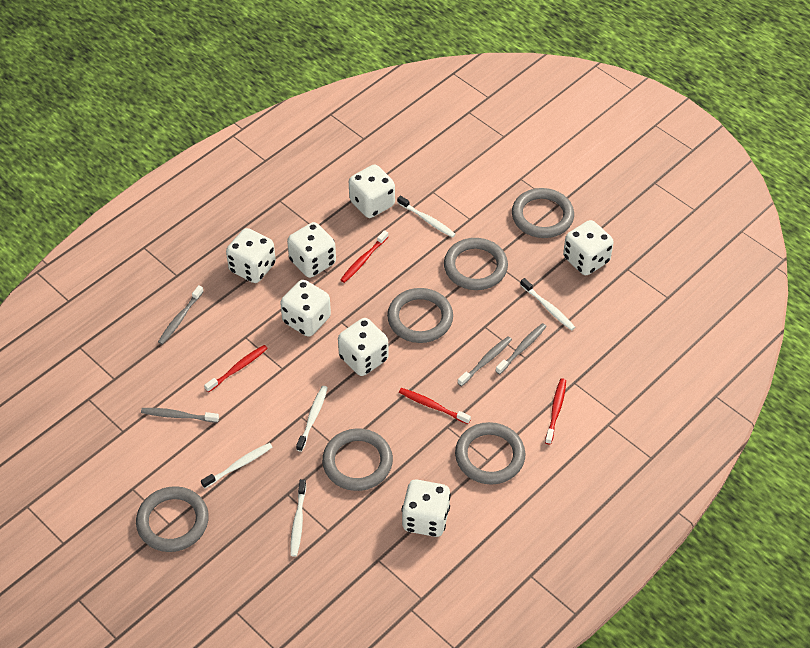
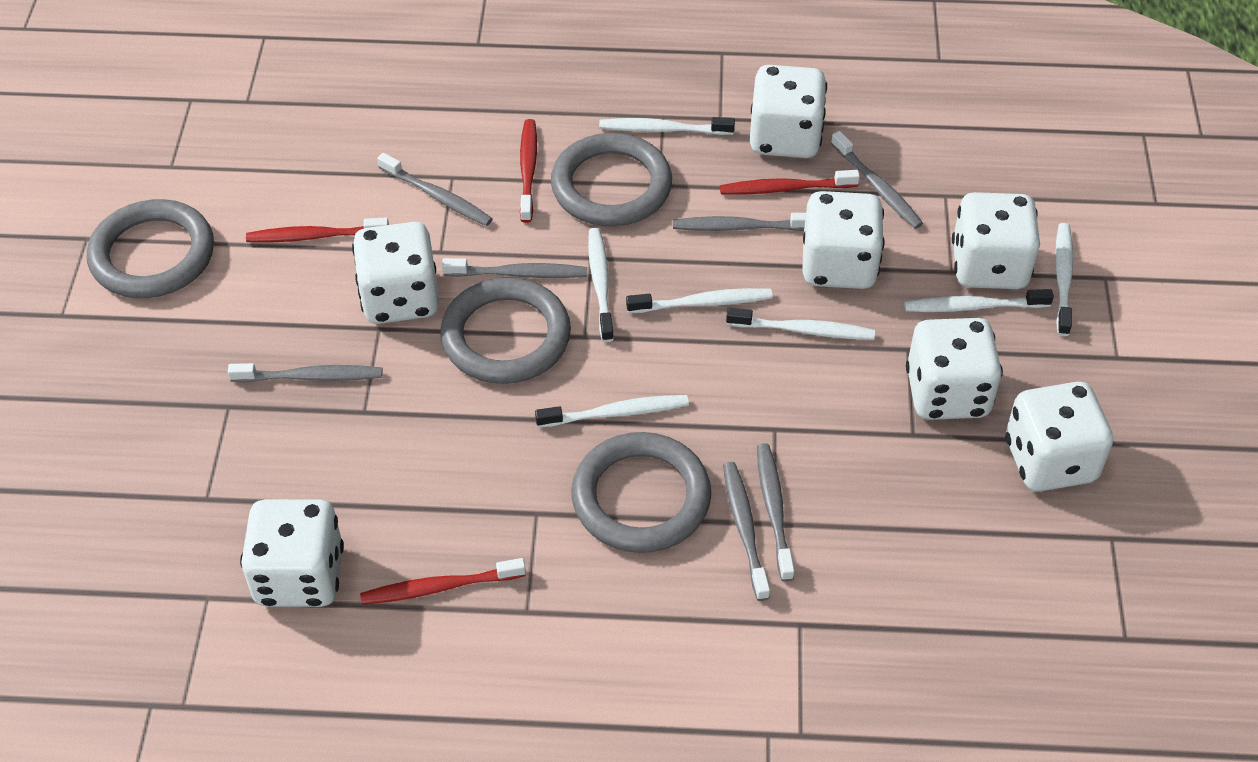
grey ring: [136,486,209,552] [322,429,393,491] [387,288,453,343] [444,238,508,290] [455,422,525,485] [512,188,574,238] = 6 -> [87,199,214,298] [440,277,571,384] [551,133,672,226] [571,432,711,553] = 4
grey toothbrush: [141,408,219,423] [158,285,204,345] [458,336,512,387] [496,323,547,374] = 4 -> [228,363,382,382] [377,153,493,226] [442,258,588,278] [673,213,806,231] [723,462,770,601] [757,443,794,582] [831,131,923,229] = 7
white toothbrush: [201,443,272,488] [290,479,306,557] [296,386,328,452] [397,195,456,238] [520,278,575,331] = 5 -> [535,395,689,428] [588,228,614,342] [599,117,735,135] [626,288,773,313] [726,308,875,340] [904,289,1054,312] [1055,223,1073,336] = 7

